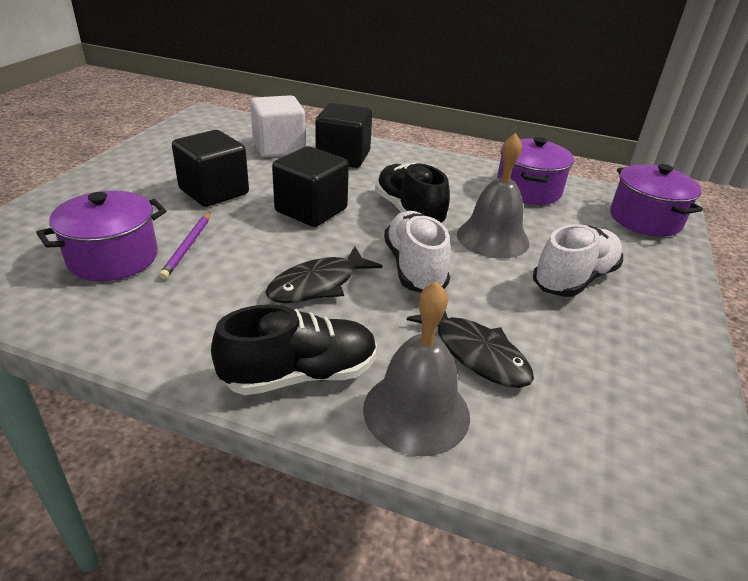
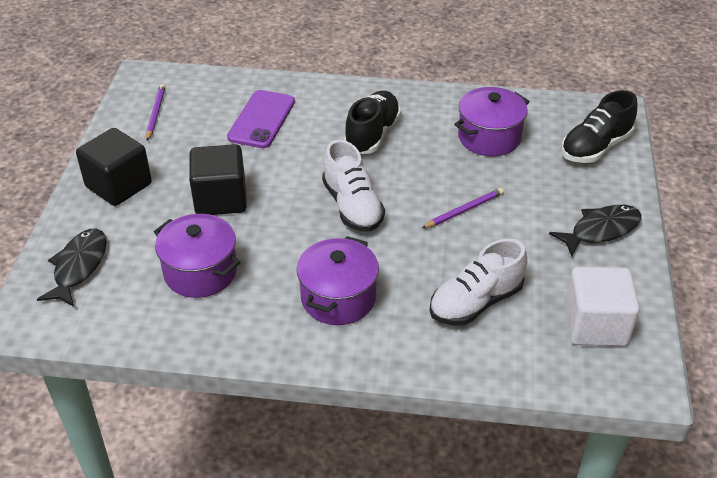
black cube: [172,130,249,207] [272,146,349,227] [315,103,372,168] = 3 -> [76,128,152,206] [189,144,247,215] = 2
grey bell: [363,281,470,456] [457,133,530,259] = 2 -> none = 0
purple pencil: [159,213,210,280] = 1 -> [146,84,166,141] [422,188,504,228] = 2
purple phone: none = 0 -> [227,90,295,148] = 1

